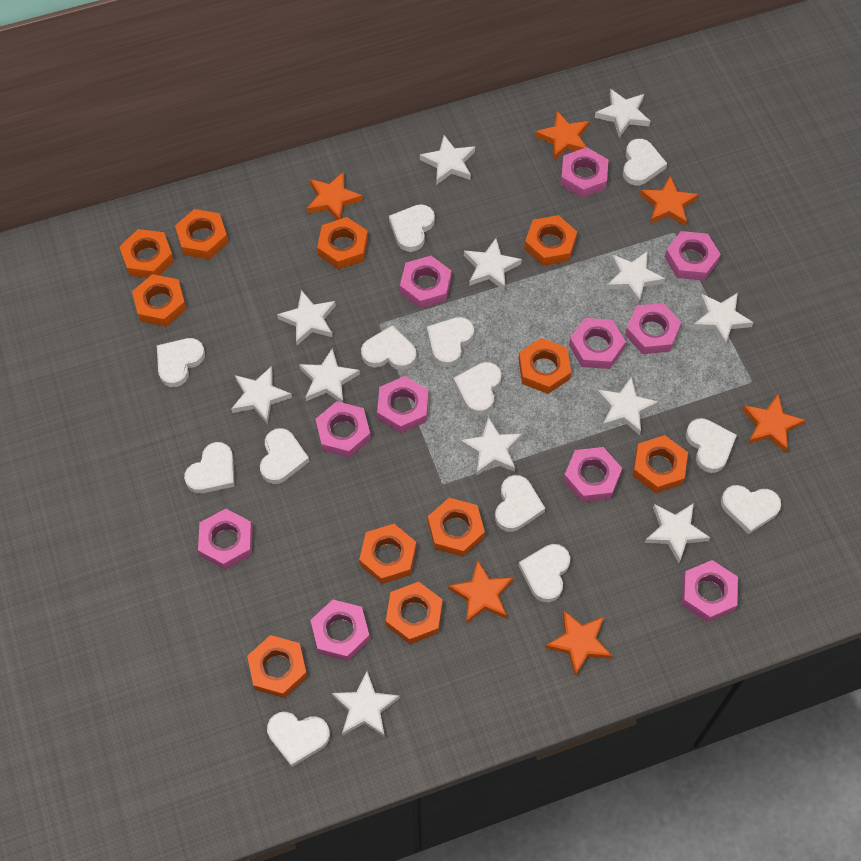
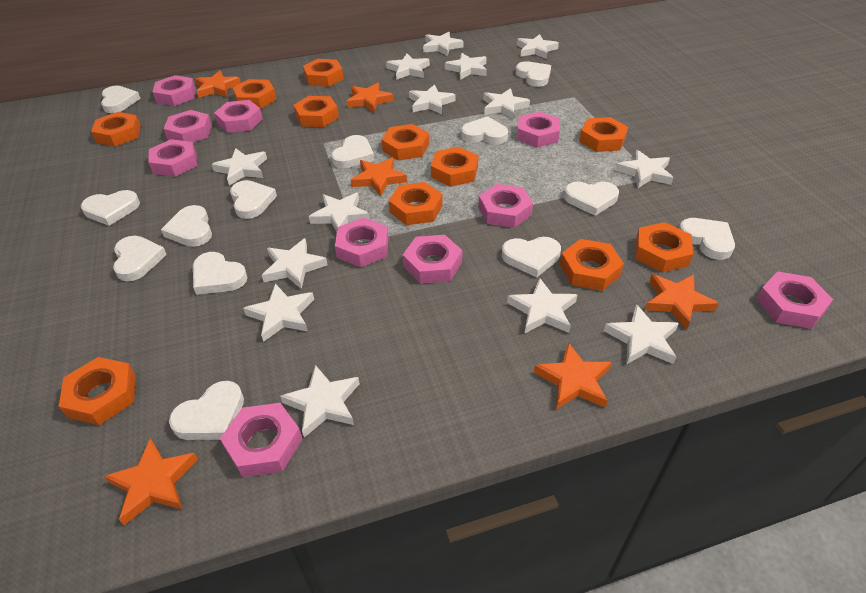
pink nut: [198,509,253,570] [311,600,370,661] [315,401,371,458] [377,376,428,433] [400,256,452,309] [561,147,608,198] [563,447,622,502] [569,318,626,369] [625,303,681,354] [665,231,721,281] [682,560,738,622] = 11 -> [148,139,197,177] [153,75,196,106] [163,110,212,142] [214,100,263,133] [220,403,302,477] [335,217,388,267] [403,235,462,284] [478,184,533,228] [517,111,560,148] [756,271,833,329] = 10
white star: [231,366,292,425] [277,290,336,345] [299,349,360,403] [332,671,400,737] [420,135,475,185] [460,417,522,475] [464,238,522,291] [595,89,650,138] [597,377,658,435] [606,251,665,304] [645,503,710,563] [692,293,754,347] = 12 -> [212,148,267,186] [243,284,314,342] [262,238,328,289] [280,365,360,438] [309,193,370,232] [386,54,430,80] [409,84,455,114] [423,32,464,56] [445,53,487,80] [483,88,530,119] [507,278,577,333] [517,34,559,59] [604,304,679,364] [616,150,673,188] = 14

